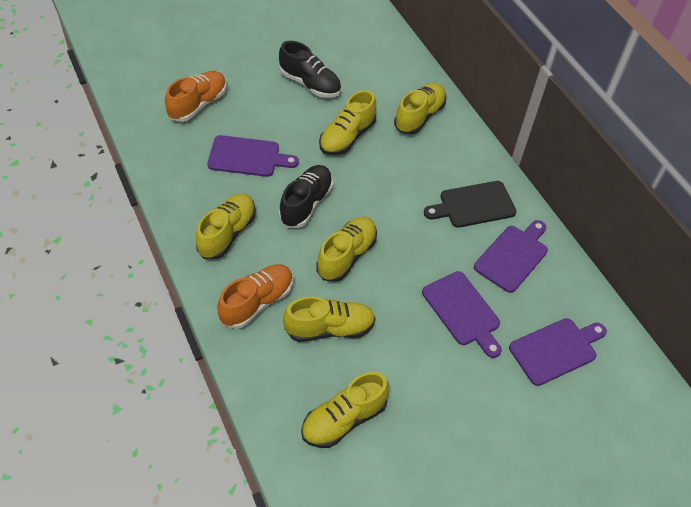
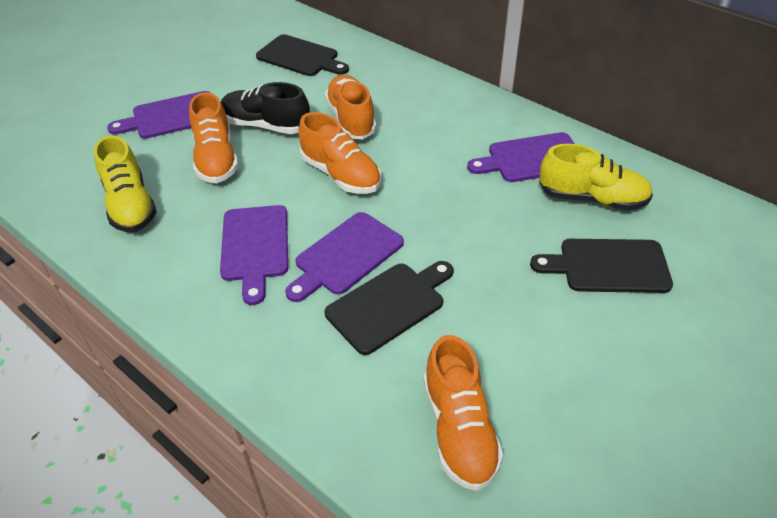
black cutting board: [424,181,517,228] = 1 -> [256,34,349,76] [325,261,453,355] [530,239,673,293] = 3
black shoe: [279,41,341,98] [279,165,333,228] = 2 -> [221,82,310,134] = 1
orange shoe: [165,71,226,122] [217,264,293,329] = 2 -> [189,92,239,183] [298,112,381,194] [325,75,376,139] [424,335,503,491] = 4
yellow shoe: [196,193,256,259] [283,297,376,342] [301,372,389,448] [316,217,377,282] [319,90,376,155] [394,83,446,134] = 6 -> [94,135,157,232] [539,144,653,211] = 2

